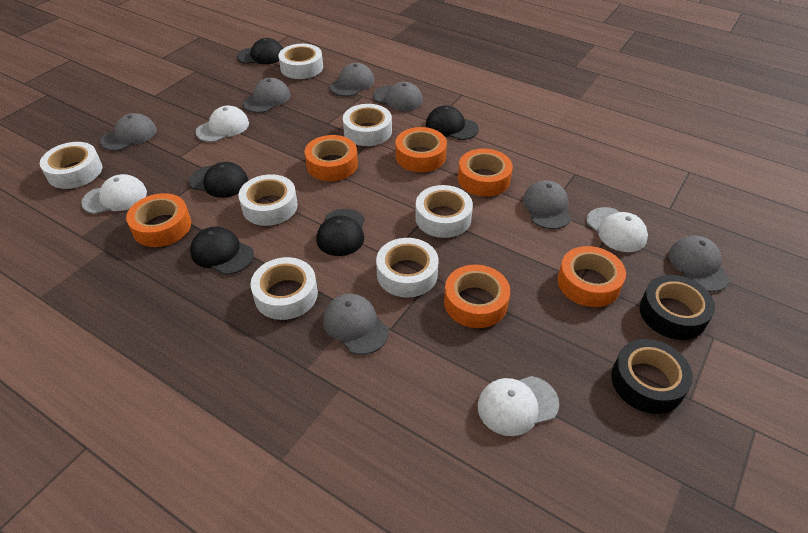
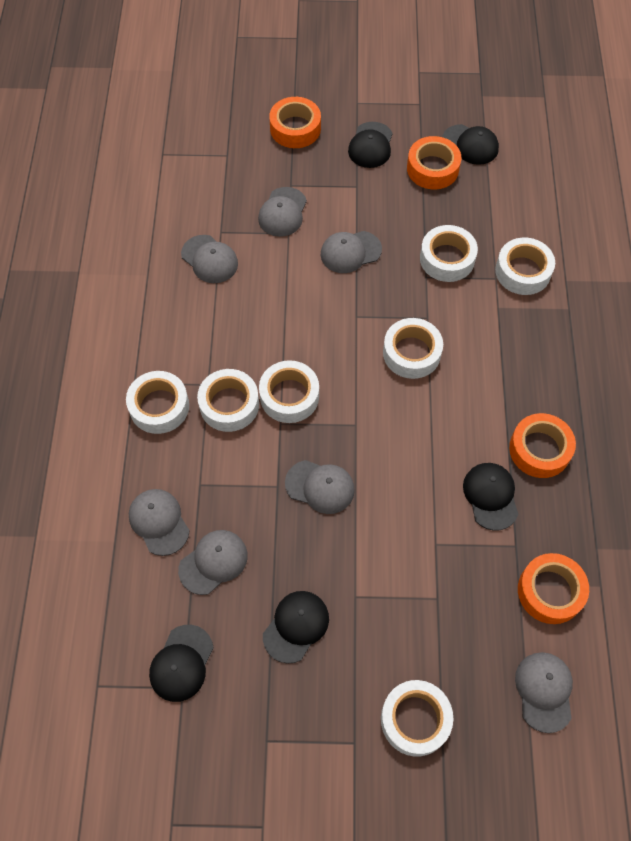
black tape: [611,339,693,414] [640,275,715,340] = 2 -> none = 0
orange tape: [126,193,191,247] [305,135,358,181] [396,127,447,172] [444,265,510,328] [458,149,513,197] [558,246,626,307] = 6 -> [269,97,321,148] [407,136,462,189] [509,413,576,478] [518,553,589,624] = 4
white cap: [81,174,147,214] [196,106,249,142] [478,376,559,436] [586,207,648,252] = 4 -> none = 0

